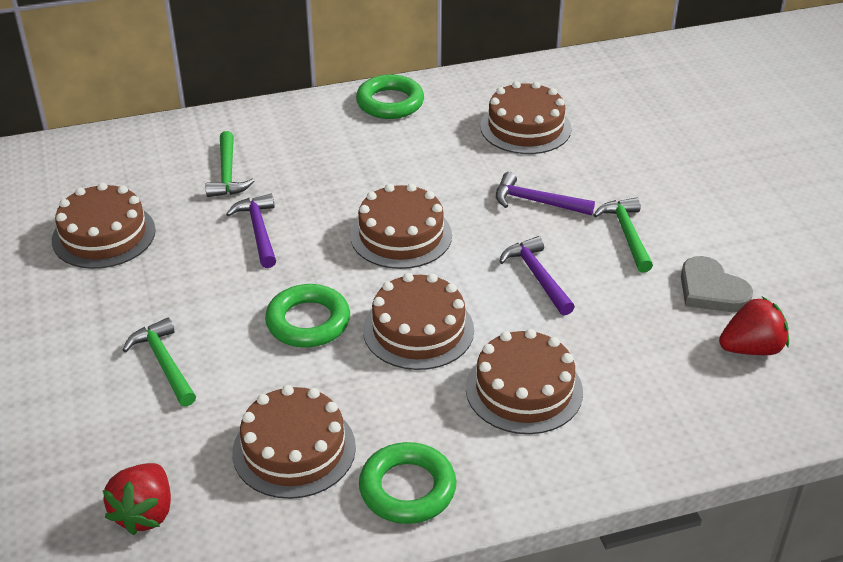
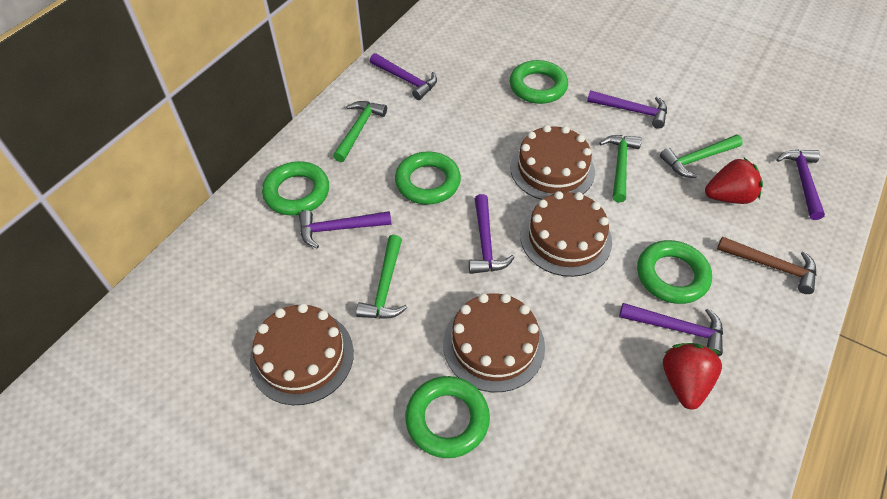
brown cake: [52,182,156,269] [232,385,356,499] [350,183,452,269] [363,273,474,370] [466,329,583,434] [480,81,572,154] = 6 -> [250,303,354,405] [443,293,545,392] [510,125,595,200] [520,191,612,277] = 4
brown hammer: none = 0 -> [717,237,816,294] = 1
green hammer: [123,318,196,407] [206,131,254,197] [594,198,653,273] = 3 -> [333,101,387,162] [356,235,407,319] [599,135,642,202] [660,135,743,178] = 4
green ring: [265,284,350,348] [356,74,424,119] [359,442,456,524] = 3 -> [262,161,329,216] [395,151,461,205] [405,376,490,458] [510,60,568,104] [637,240,712,304] = 5
grey heart: [681,256,753,312] = 1 -> none = 0
purple hammer: [226,194,276,268] [496,172,595,215] [499,236,575,316] = 3 -> [299,210,392,248] [370,53,437,100] [469,194,515,274] [587,90,667,129] [619,303,723,356] [776,150,825,220] = 6

